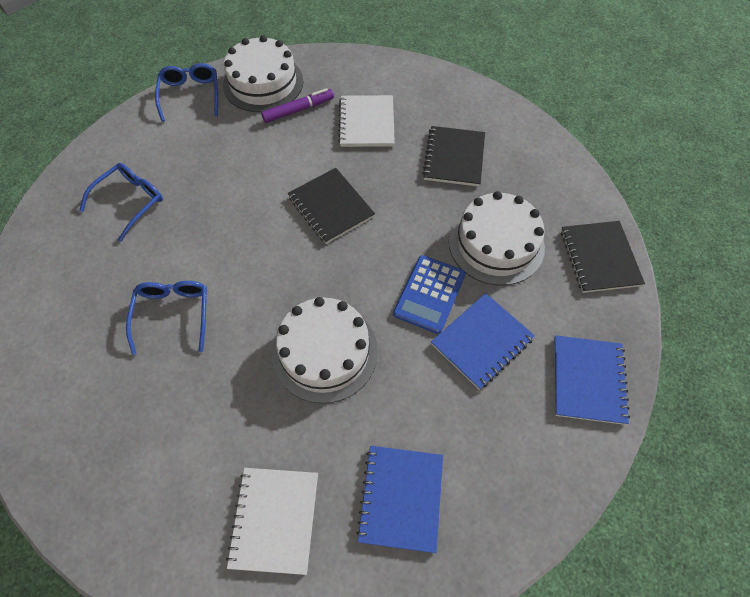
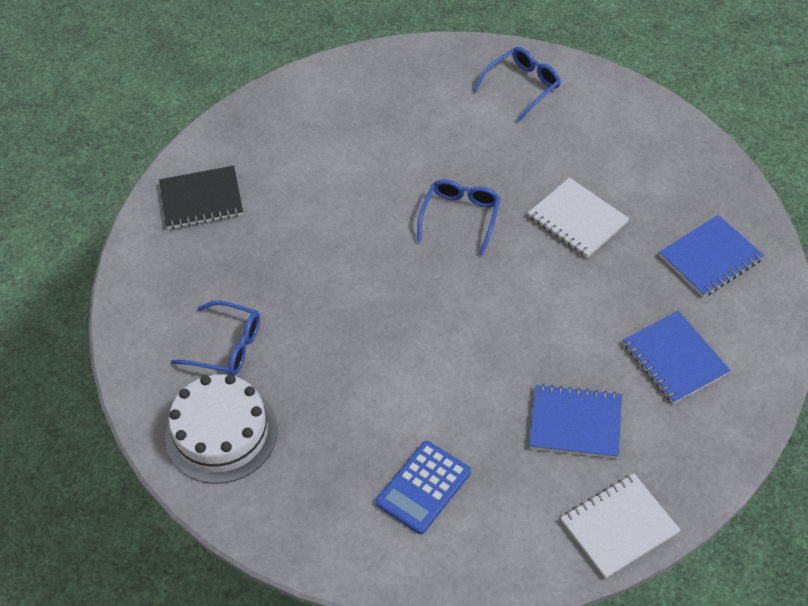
black notebook: [288,168,375,244] [422,126,485,187] [561,221,645,293] = 3 -> [159,165,243,229] = 1
purple marker: [261,88,334,123] = 1 -> none = 0
white cake: [223,35,303,112] [272,297,378,404] [449,191,545,285] = 3 -> [165,374,278,484] = 1

